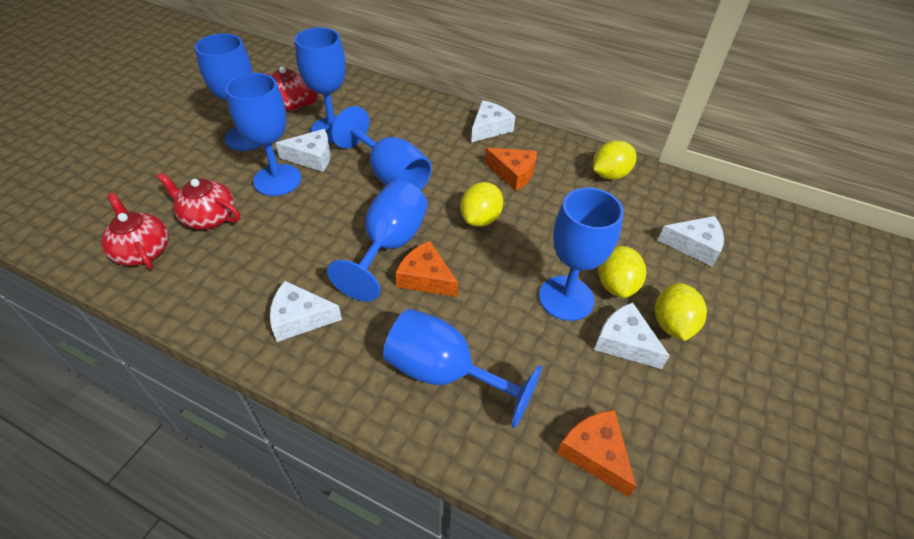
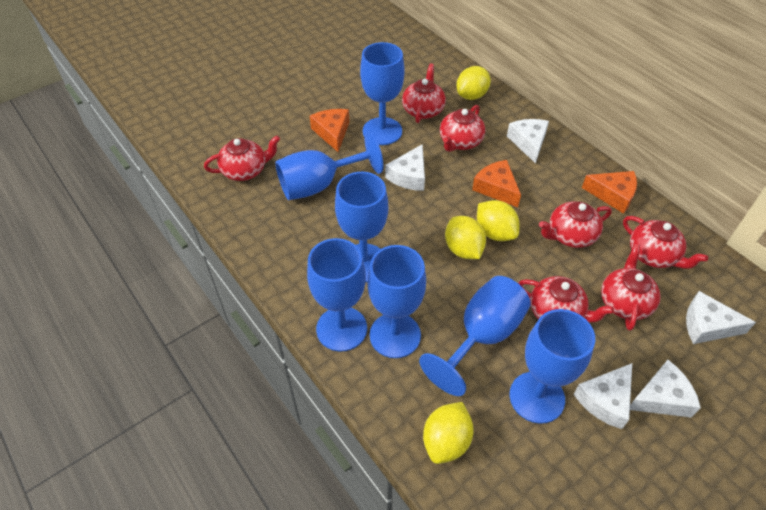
red teapot: [101,193,169,269] [157,173,240,229] [264,67,317,111] = 3 -> [204,136,280,181] [402,64,446,123] [440,105,486,152] [518,276,614,322] [539,201,612,248] [601,244,661,331] [623,216,708,269] = 7

